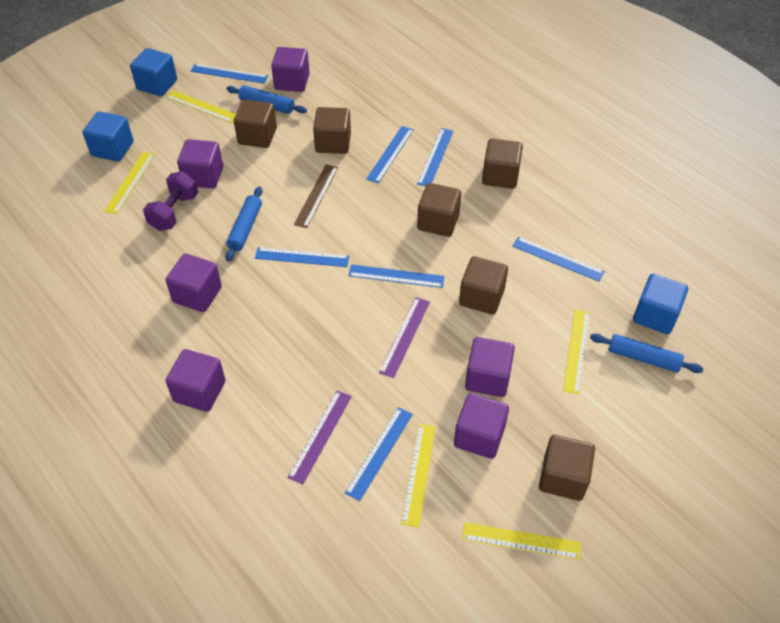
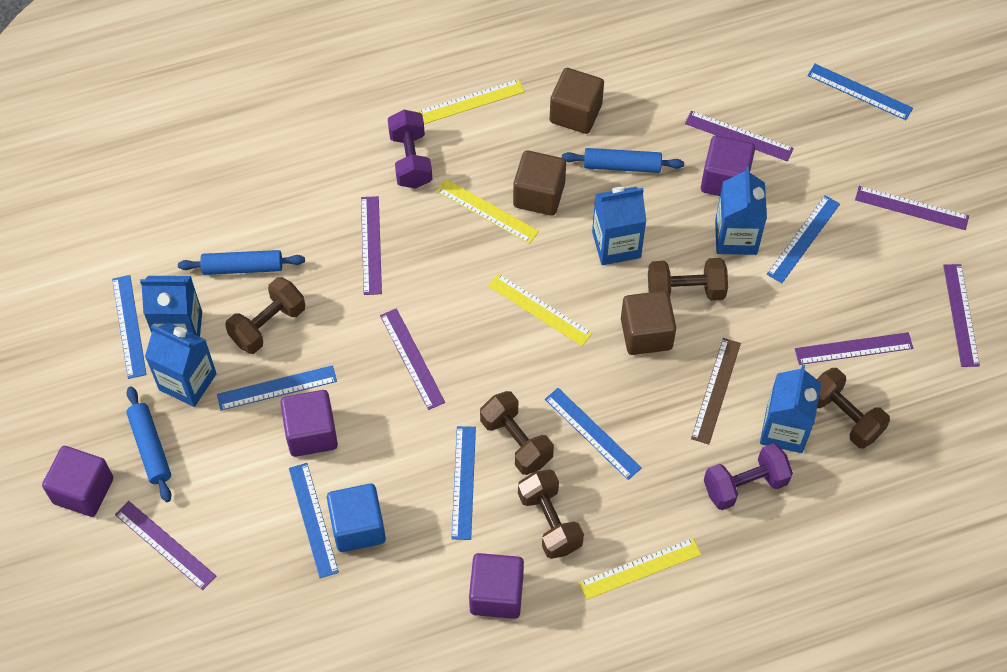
blue carton: none = 0 -> [140,276,202,337] [145,322,217,407] [592,187,647,265] [715,167,767,255] [760,365,821,453] = 5
blue cube: [83,111,134,162] [130,48,177,96] [633,274,688,334] = 3 -> [327,484,386,552] = 1
brown cube: [234,100,277,148] [313,107,351,154] [417,183,461,237] [459,256,508,315] [482,138,523,189] [539,435,595,501] = 6 -> [513,150,566,216] [550,68,604,134] [621,291,676,355] = 3
brown dumbbell: none = 0 -> [225,277,305,354] [480,391,554,475] [518,470,584,559] [648,258,728,301] [817,368,890,448] = 5
purple cube: [166,253,222,312] [166,349,226,412] [177,139,223,189] [271,47,310,92] [454,393,509,459] [465,337,515,397] = 6 -> [42,446,113,517] [280,390,338,457] [469,553,524,619] [701,135,755,196] = 4
purple dumbbell: [143,171,198,231] = 1 -> [388,110,432,189] [704,443,793,510] = 2
purple ruler: [287,391,352,484] [379,297,430,378] = 2 -> [115,501,216,590] [361,196,382,295] [380,308,445,410] [685,111,794,162] [795,332,913,365] [855,186,969,230] [943,264,980,367] = 7
yellow ruler: [104,152,155,214] [165,90,236,123] [401,424,435,527] [462,522,581,560] [563,310,590,394] = 5 -> [417,79,525,124] [436,179,539,244] [488,273,593,346] [579,538,701,600] = 4

